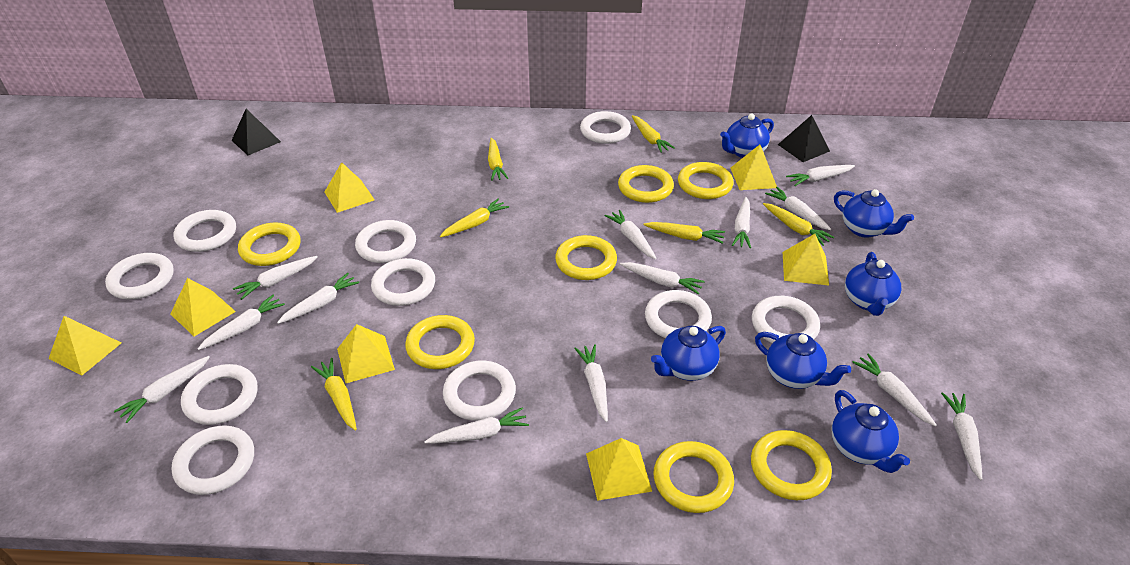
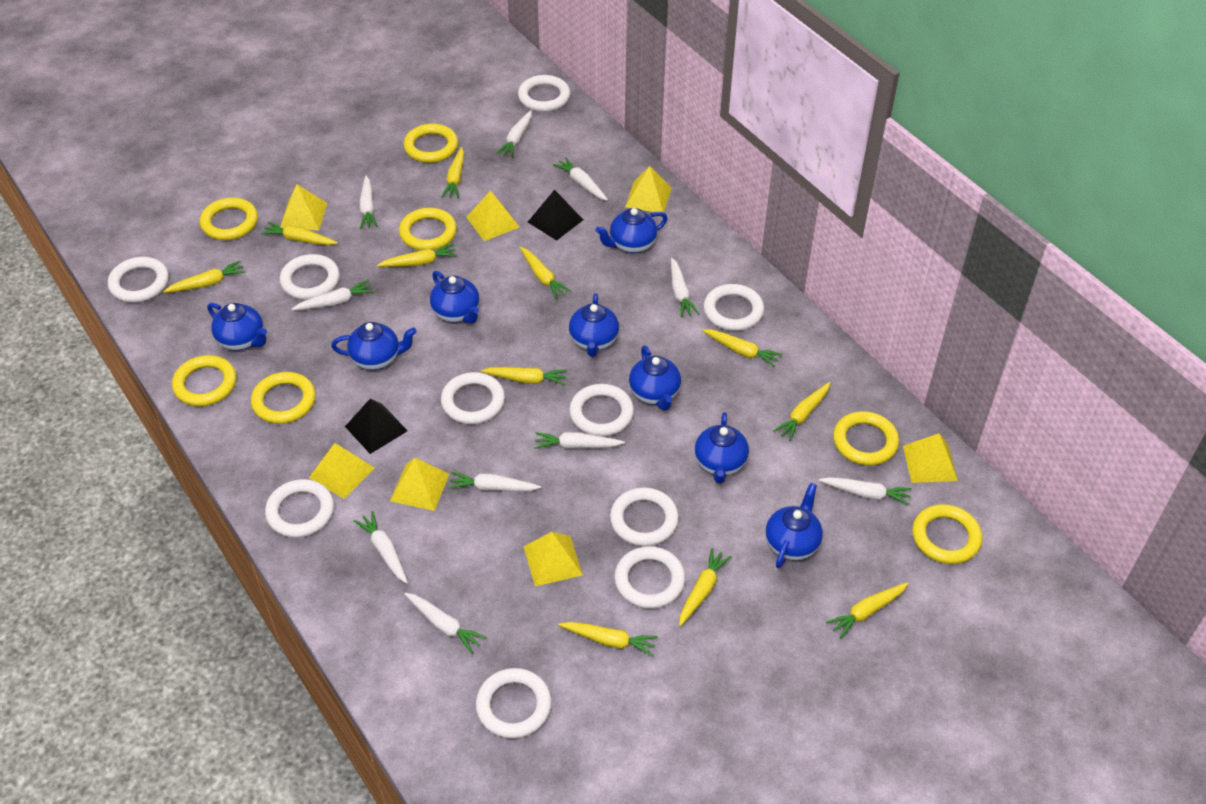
blue teapot: [651,326,726,381] [720,114,774,158] [755,332,851,389] [832,390,910,473] [834,189,914,238] [845,252,901,316] = 6 -> [207,303,267,351] [331,322,417,370] [430,271,480,324] [569,293,619,357] [596,208,668,254] [629,345,681,410] [695,412,749,484] [765,483,823,568] = 8
white carrot: [114,356,210,423] [198,295,285,350] [233,256,318,300] [277,273,359,324] [424,407,529,444] [574,344,608,422] [605,210,657,259] [620,262,705,294] [732,197,751,248] [765,187,831,230] [786,165,855,186] [852,353,936,426] [941,392,982,480] = 13 -> [292,280,374,310] [354,511,408,584] [359,176,378,229] [404,593,486,654] [449,472,541,492] [496,110,532,158] [535,432,625,449] [553,157,608,201] [671,258,699,317] [819,477,912,505] = 10
yellow carrot: [311,358,357,431] [440,199,509,237] [488,138,508,181] [632,115,675,153] [643,222,725,244] [763,203,834,246] = 6 -> [163,261,246,293] [261,222,338,245] [377,243,458,267] [442,147,464,199] [481,367,568,385] [520,247,571,299] [559,622,658,656] [679,548,732,626] [702,329,782,367] [773,382,830,441] [826,582,909,639] = 11

